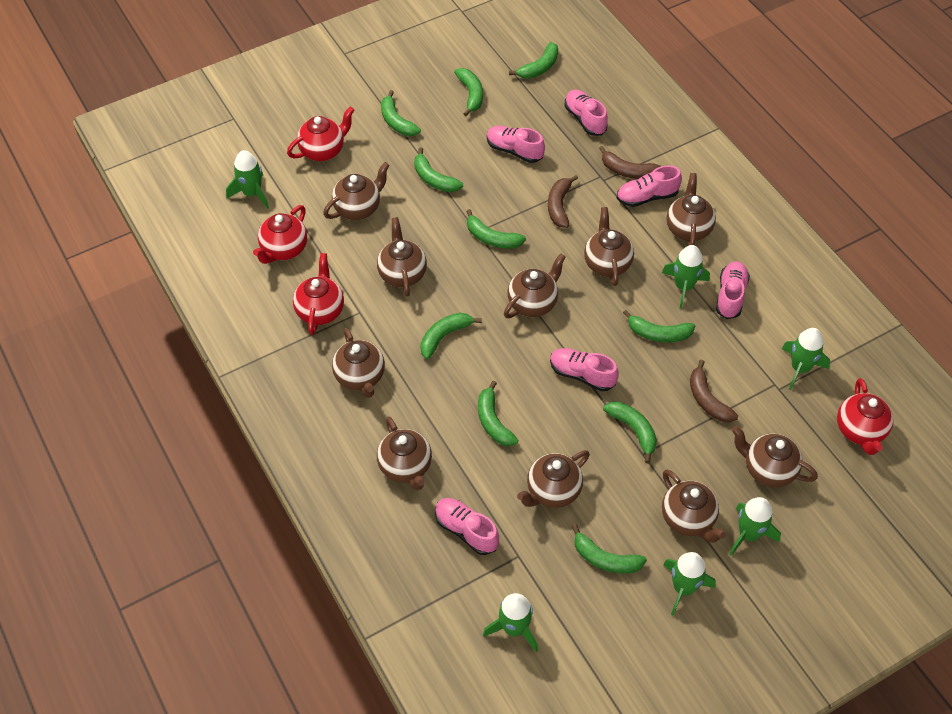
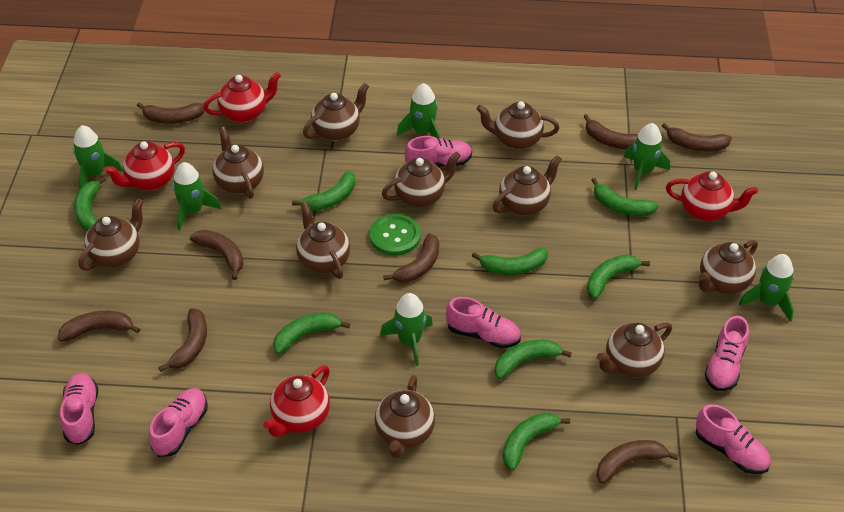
brown banana: [548,175,578,228] [599,146,661,179] [690,360,738,423] = 3 -> [58,311,140,342] [137,102,204,124] [158,308,207,372] [190,230,244,280] [383,233,439,283] [583,114,638,149] [596,440,679,484] [662,123,732,151] = 8
green banana: [381,90,421,136] [414,148,463,192] [420,313,482,359] [454,68,483,116] [466,209,526,249] [478,381,518,446] [509,42,558,79] [572,524,647,573] [603,401,657,463] [623,310,695,342] = 10 -> [74,176,106,231] [273,313,350,354] [292,171,355,211] [472,248,548,275] [494,340,572,379] [503,412,570,470] [587,255,650,299] [592,178,659,216] = 8
green button: none = 0 -> [369,214,421,256] = 1

